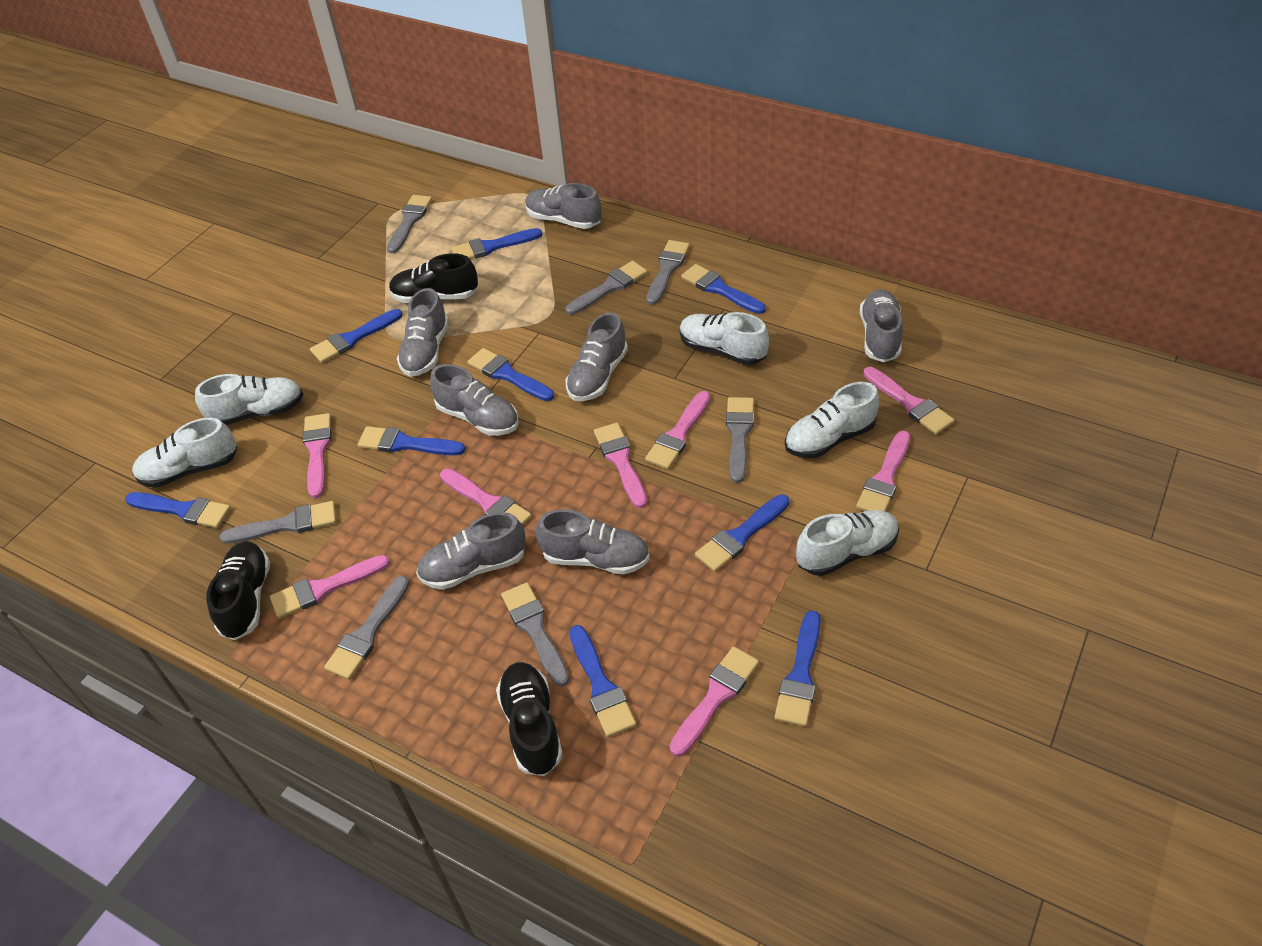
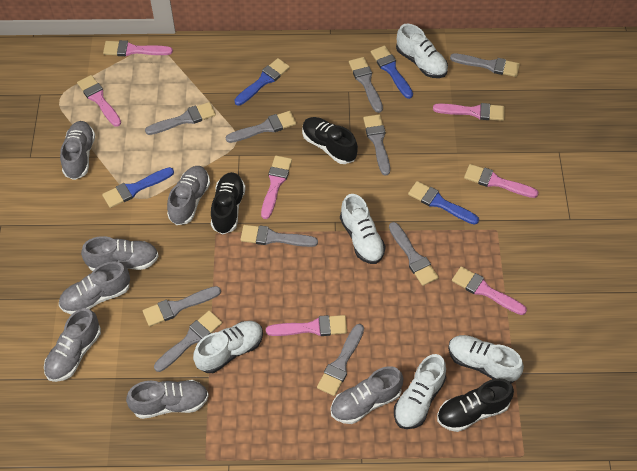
blue brush: [125,492,231,528] [310,309,403,363] [358,426,465,455] [451,228,542,259] [467,348,554,401] [569,625,636,737] [681,264,766,314] [695,494,789,572] [774,611,821,727] = 9 -> [102,167,174,208] [234,58,290,105] [371,46,413,99] [408,181,479,225] = 4
grey brush: [220,501,336,544] [324,576,410,680] [387,195,432,254] [501,582,569,687] [566,261,647,315] [646,240,690,305] [726,397,754,483] = 7 -> [143,286,221,327] [145,102,216,135] [154,311,222,372] [226,111,296,143] [240,225,318,247] [317,324,364,396] [349,57,383,113] [363,115,390,175] [389,222,439,286] [450,53,520,77] = 10
pink brush: [270,555,390,619] [302,413,332,498] [440,468,532,525] [594,423,647,508] [645,391,710,469] [670,646,759,757] [856,431,910,512] [863,367,954,434] = 8 -> [77,75,121,127] [103,40,173,56] [261,156,292,219] [266,315,347,336] [433,103,505,121] [452,267,527,315] [464,164,539,198] = 7

